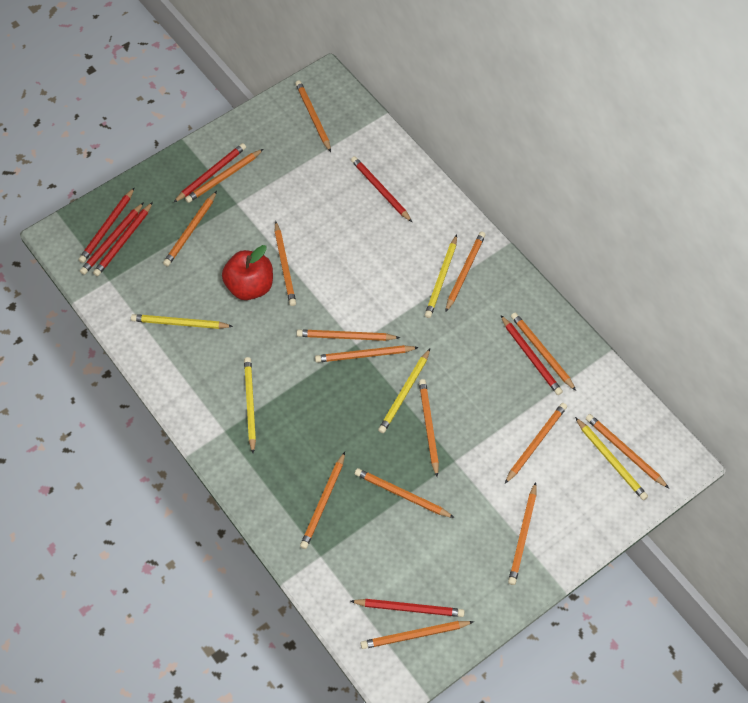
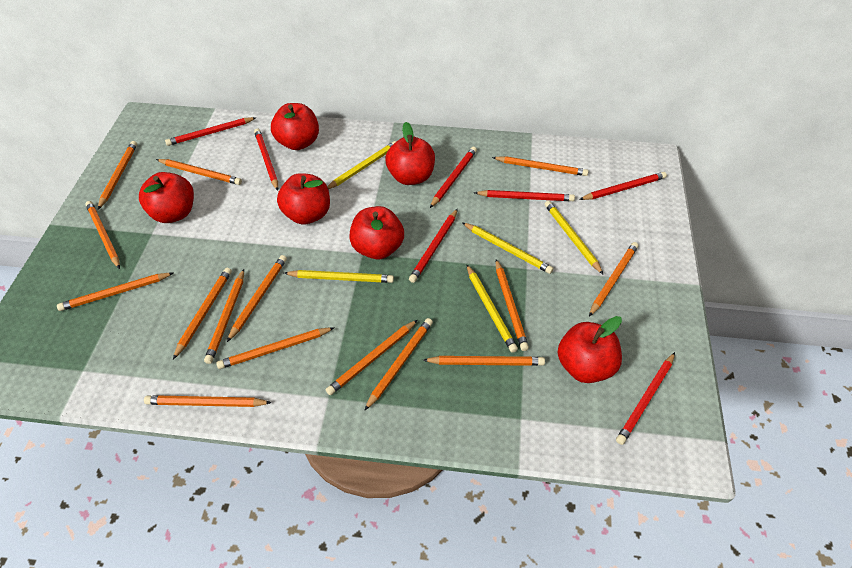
red apple: [222,245,273,300] = 1 -> [139,172,194,223] [271,103,319,150] [277,173,330,225] [349,206,404,259] [385,122,435,185] [558,316,622,383] = 6

